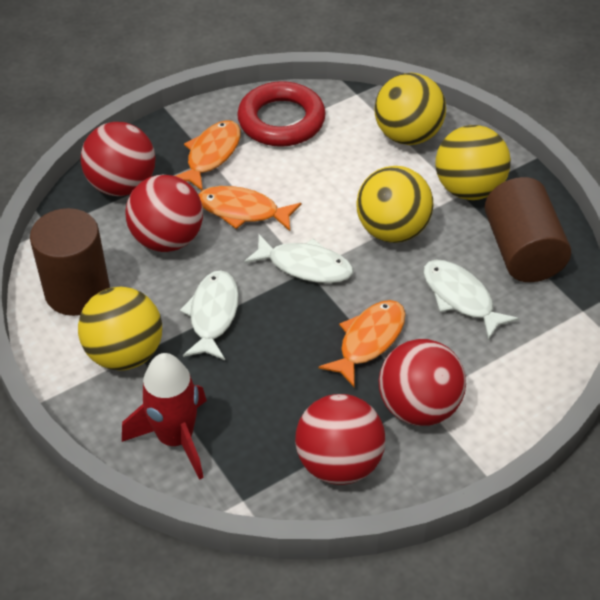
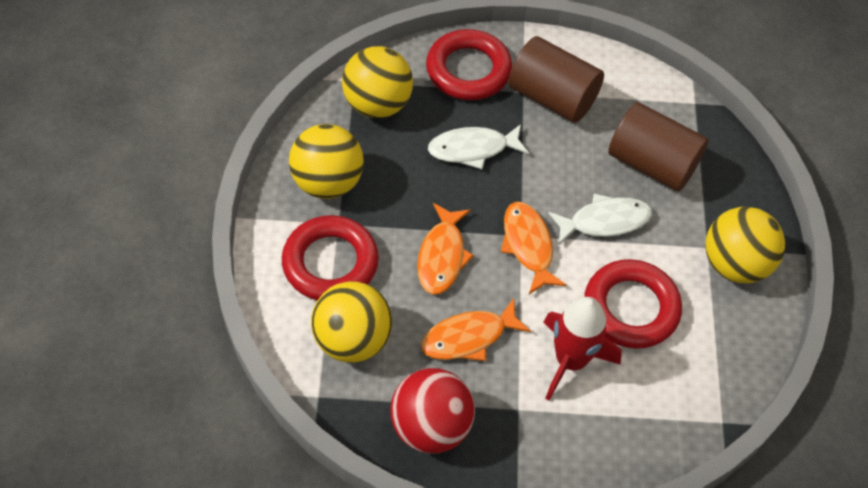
red ball: [81,122,155,196] [125,175,203,252] [295,394,385,485] [379,339,466,426] = 4 -> [390,368,475,454] = 1
red ring: [237,81,326,147] = 1 -> [282,215,379,301] [426,29,512,100] [584,259,682,349] = 3
white fish: [180,270,239,360] [244,234,353,283] [423,260,519,340] = 3 -> [428,124,529,169] [548,194,652,245] = 2

